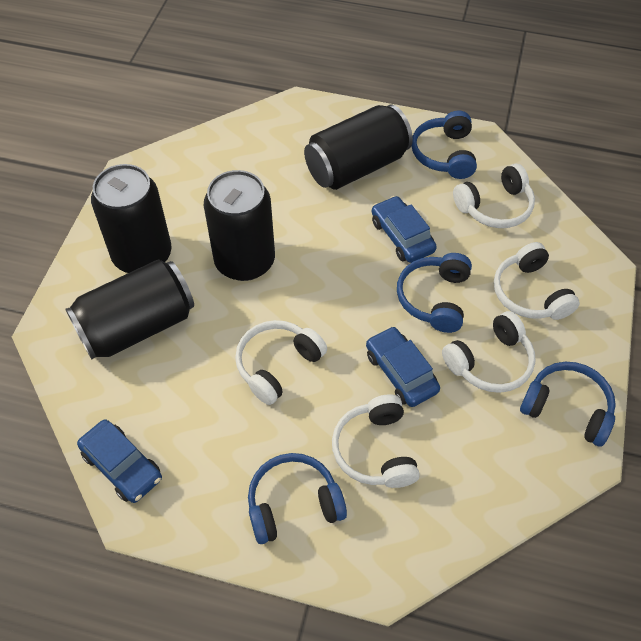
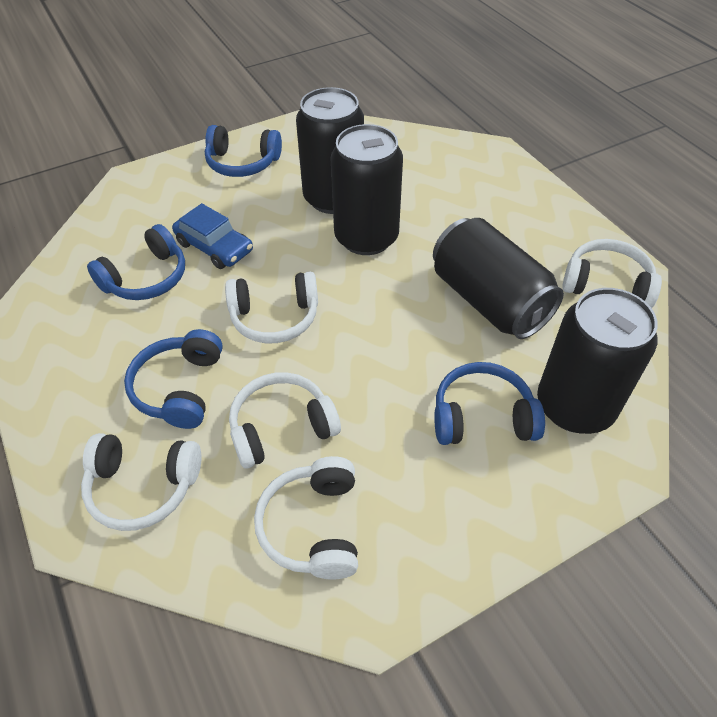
blue car: [77,419,162,503] [366,326,440,407] [372,196,437,263] = 3 -> [172,203,253,269] = 1

